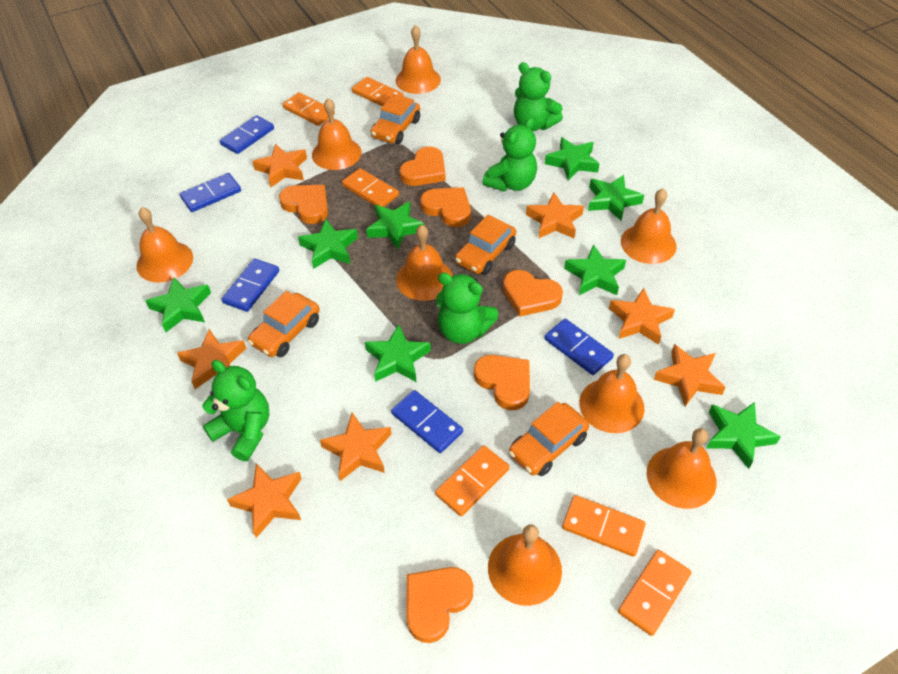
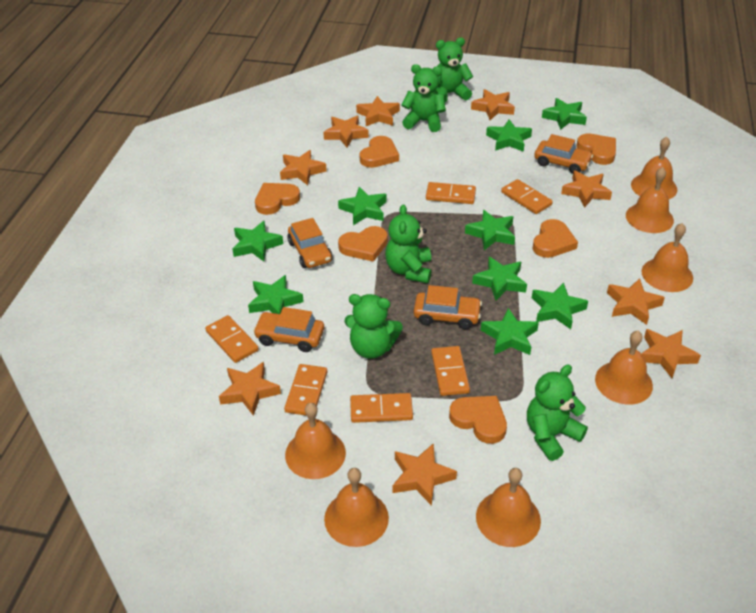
blue domino: [180,173,241,212] [220,115,274,154] [222,259,279,312] [391,390,463,453] [544,319,614,375] = 5 -> none = 0
green star: [146,277,211,332] [298,219,358,269] [365,325,431,382] [366,201,425,249] [545,137,599,181] [564,244,626,295] [588,175,644,221] [706,402,781,469] = 8 -> [233,221,283,262] [248,275,304,314] [338,187,387,225] [465,210,515,250] [472,257,527,301] [481,308,539,355] [486,119,532,152] [532,282,588,329] [542,98,587,130] = 9
green teddy bear: [202,360,270,461] [436,273,498,344] [482,117,537,192] [514,62,563,131] = 4 -> [344,294,403,359] [385,204,431,283] [401,64,446,132] [436,38,473,102] [527,365,588,461] = 5
orange bell: [136,207,193,282] [312,98,361,170] [396,25,441,94] [396,225,453,301] [488,524,562,606] [579,354,645,433] [621,188,677,264] [647,428,717,509] = 8 -> [285,403,346,479] [324,468,389,547] [476,468,541,547] [595,331,653,405] [626,167,674,233] [631,137,677,199] [642,223,693,292] = 7
orange star: [177,329,246,389] [227,464,302,538] [252,144,307,187] [320,413,392,481] [526,193,584,239] [609,288,675,345] [654,344,726,406] = 7 -> [219,362,281,416] [280,150,327,185] [323,116,369,147] [356,96,400,126] [393,443,457,506] [471,89,515,120] [561,170,612,207] [607,278,665,325] [641,329,701,378] = 9

